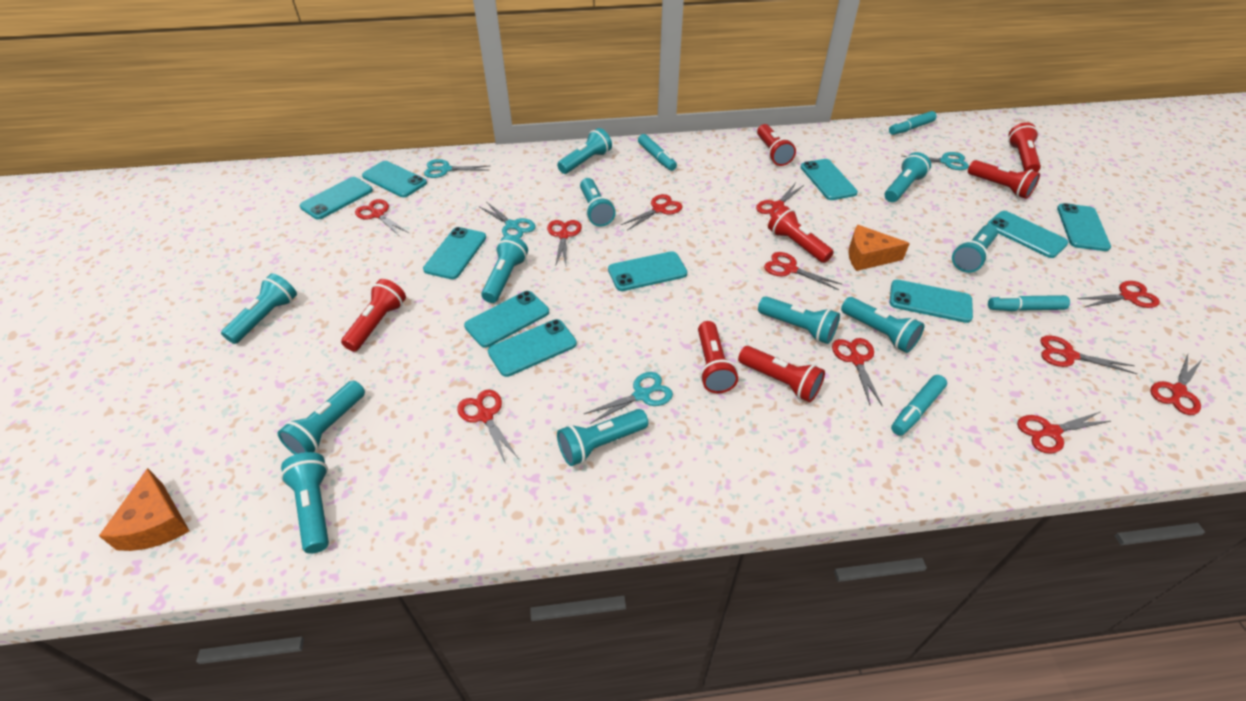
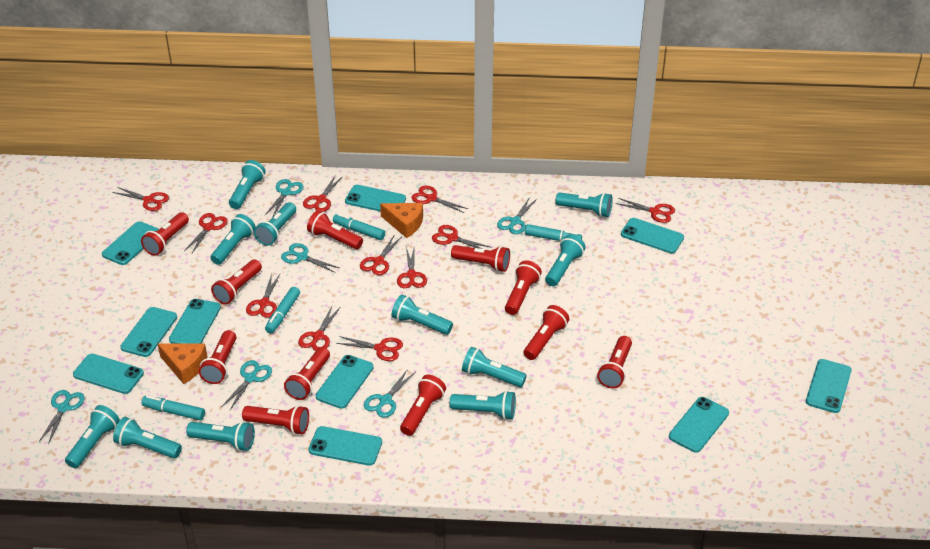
red flashlight: [341,279,406,352] [698,321,738,393] [738,346,825,402] [757,124,796,166] [768,206,834,263] [968,160,1040,199] [1008,122,1041,172] = 7 -> [141,212,189,256] [199,330,236,384] [211,260,262,305] [242,405,309,435] [284,347,330,400] [307,210,363,249] [400,375,446,436] [451,245,510,272] [505,260,542,315] [524,305,569,360] [597,336,632,388] = 11
turquoise scissors: [424,159,490,178] [480,202,536,239] [584,372,673,424] [902,152,969,170] = 4 -> [39,390,85,444] [221,360,272,410] [265,179,303,216] [281,243,339,272] [364,369,415,418] [497,197,537,234] = 6

